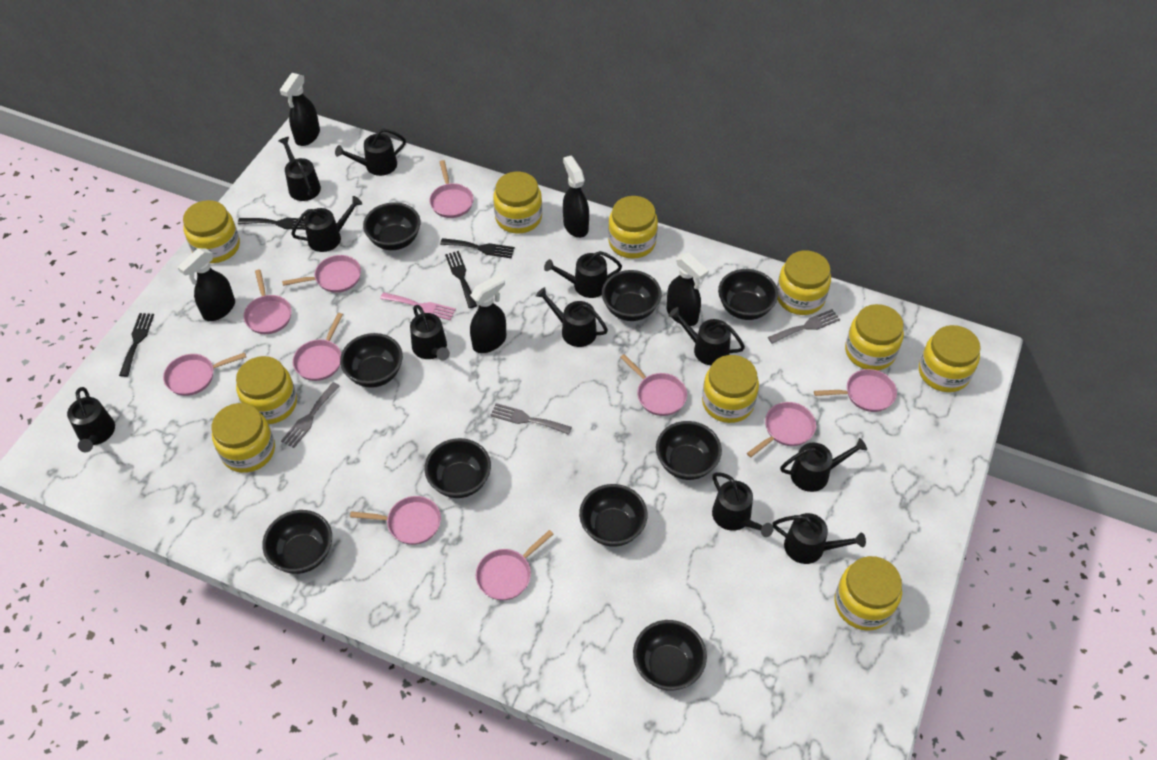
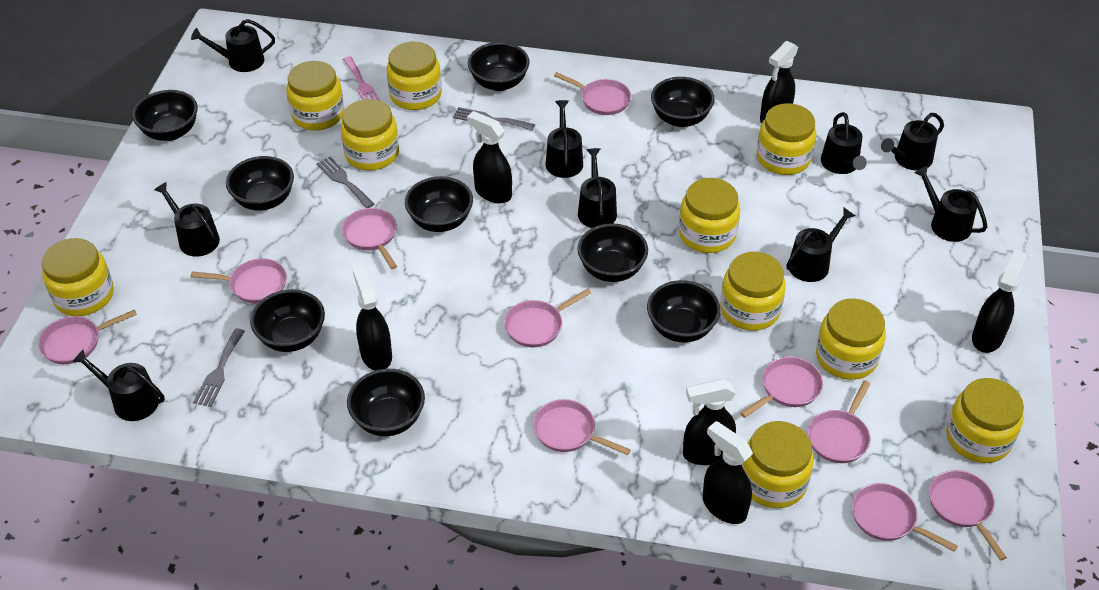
black fork: [119,313,154,377] [238,218,305,230] [440,238,515,258] [445,251,477,308] = 4 -> none = 0
black spray bottle: [178,248,235,321] [280,73,320,146] [470,274,506,353] [563,156,589,238] [667,253,709,326] = 5 -> [352,266,392,371] [467,111,512,203] [683,379,736,465] [703,421,753,524] [760,41,798,123] [972,249,1027,353] = 6
black watering can: [67,387,115,453] [278,137,321,201] [291,196,362,252] [335,128,406,176] [410,305,450,360] [536,287,608,347] [544,251,622,298] [669,307,745,365] [712,472,774,537] [772,513,866,564] [780,438,867,492] = 11 -> [72,349,165,421] [154,182,220,257] [191,19,275,72] [545,100,583,178] [578,148,617,228] [786,207,855,282] [821,112,867,174] [881,113,944,171] [915,166,987,242] = 9

